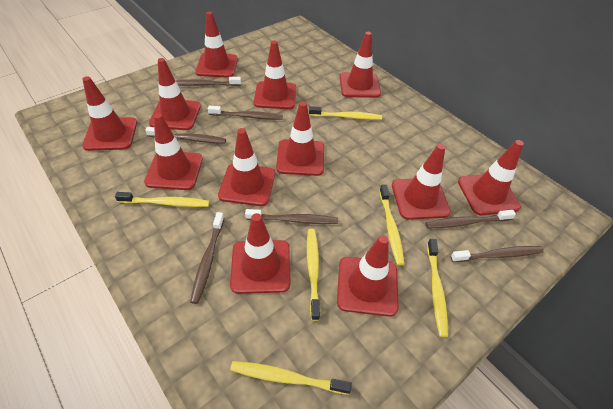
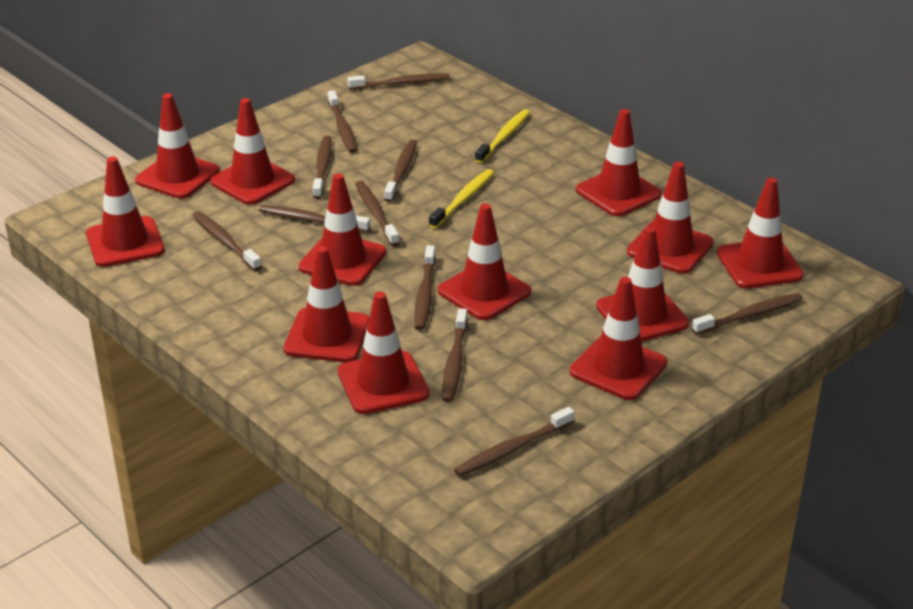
brown toothbrush: [145,127,226,143] [176,77,241,86] [190,212,224,304] [208,106,283,120] [245,209,338,224] [425,210,516,229] [451,246,544,262] = 7 -> [192,211,262,271] [259,205,370,232] [313,136,332,199] [328,90,357,153] [348,74,450,90] [355,181,399,246] [384,139,417,202] [414,245,435,330] [442,308,468,402] [454,407,574,477] [692,293,803,335] = 11
yellow toothbrush: [115,192,209,207] [230,361,352,395] [307,229,320,321] [309,106,382,120] [379,185,404,265] [427,239,448,337] = 6 -> [429,169,494,229] [475,109,530,163] = 2

